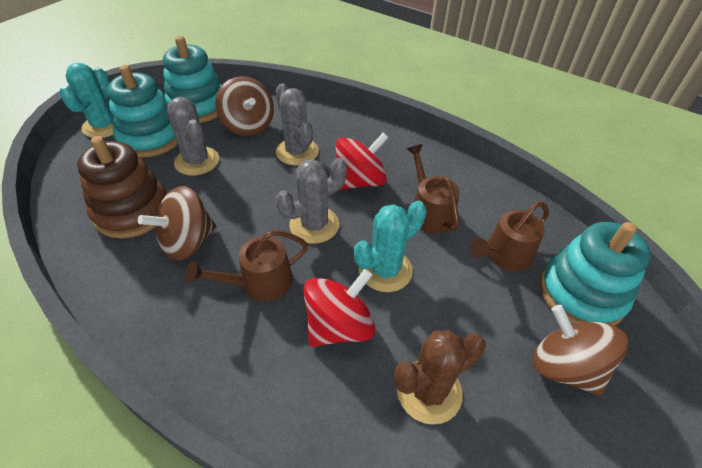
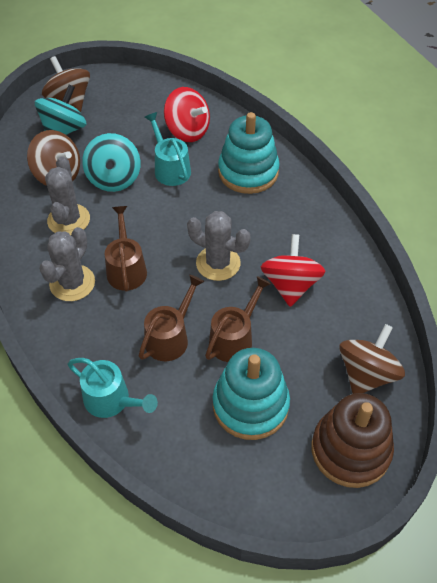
brown cactus: [394,330,486,424] = 1 -> none = 0
turquoise cactus: [59,63,113,138] [354,201,427,292] = 2 -> none = 0
turquoise spinning top: none = 0 -> [35,84,87,135] [82,133,141,192] = 2
turquoise stacking toy: [107,65,178,157] [163,36,222,123] [540,222,650,325] = 3 -> [213,348,290,440] [218,112,280,194] = 2
turquoise watering can: none = 0 -> [68,358,158,418] [145,112,191,186] = 2

